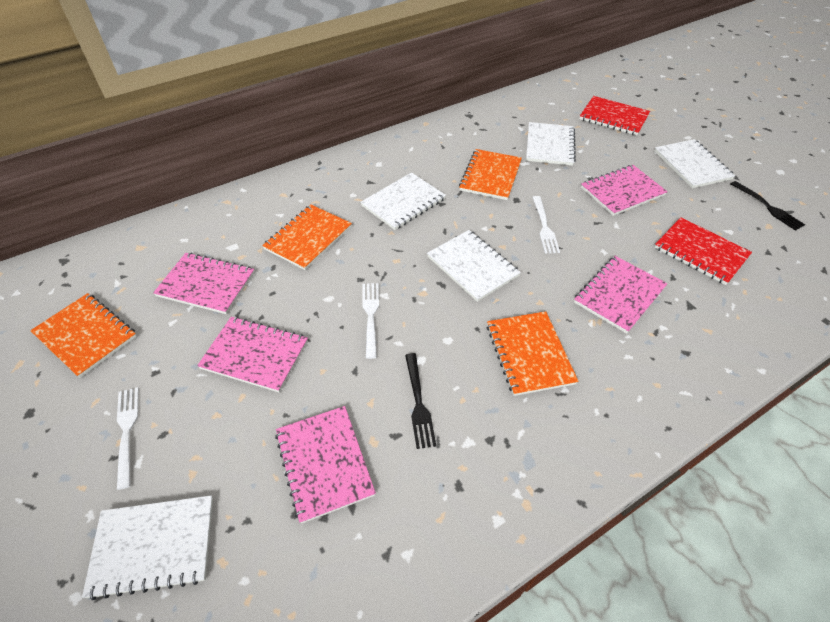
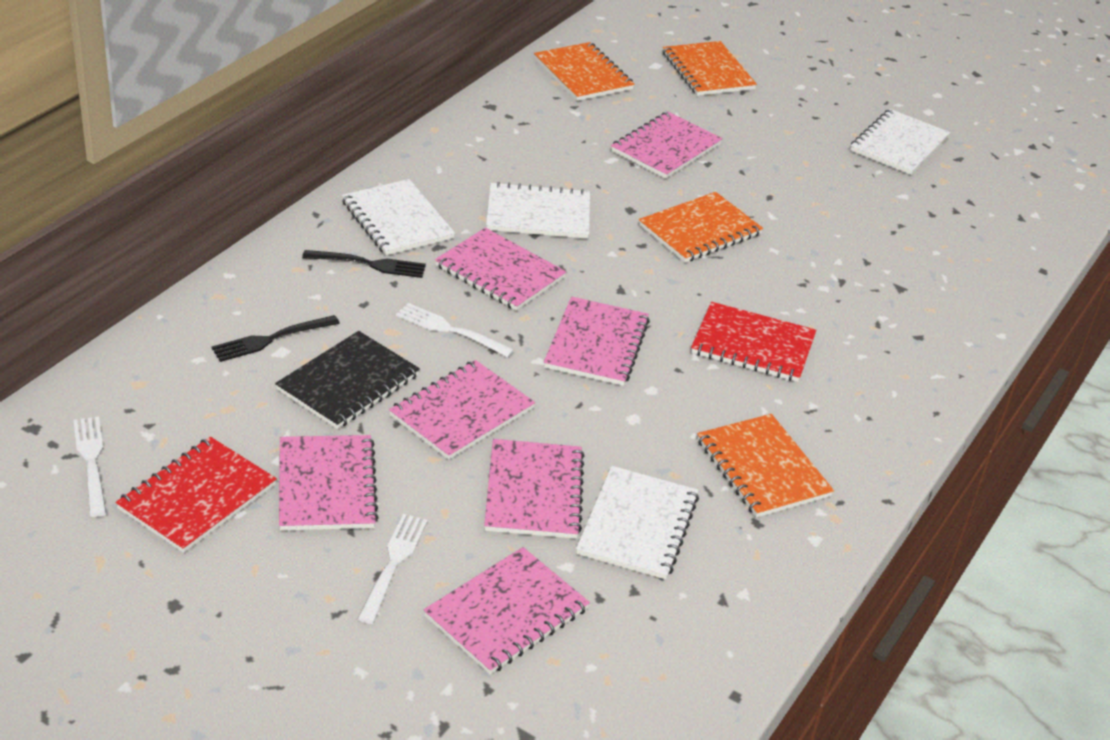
black notebook: none = 0 -> [275,331,420,429] = 1
pink notebook: [153,252,255,314] [197,317,308,392] [275,406,376,524] [574,256,668,334] [581,165,668,216] = 5 -> [279,435,379,531] [389,360,535,460] [424,547,590,674] [435,228,566,311] [484,439,584,539] [544,297,650,386] [611,112,723,179] = 7
white notebook: [82,495,213,600] [361,172,446,230] [427,230,521,302] [526,122,576,166] [655,139,735,188] = 5 -> [342,179,455,255] [486,182,590,239] [576,466,699,580] [850,109,950,175] = 4

